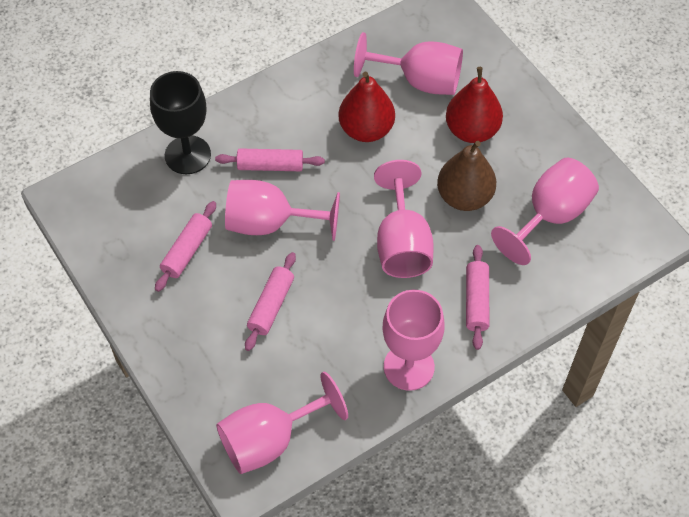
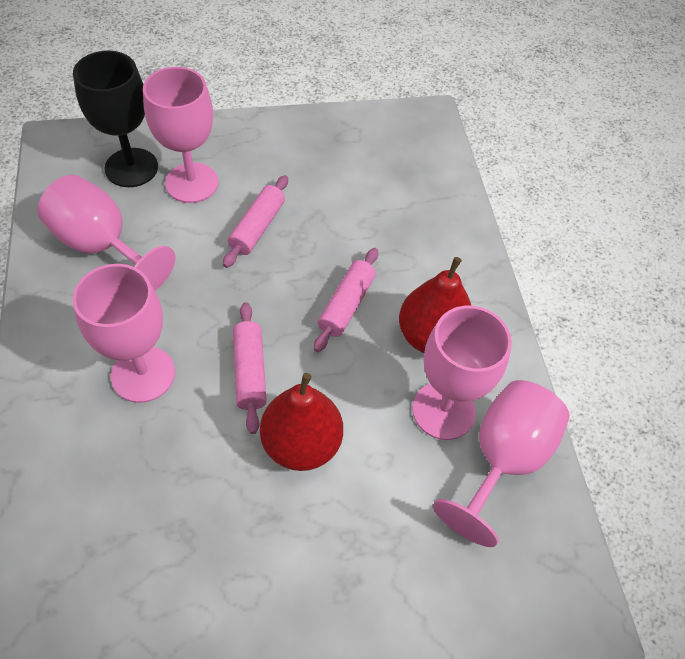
brown pear: [437,141,496,211] = 1 -> none = 0
pink goblet: [216,371,348,474] [225,180,340,241] [354,32,463,95] [374,160,434,278] [382,290,445,391] [491,157,599,265] = 6 -> [38,175,175,291] [72,264,175,403] [143,67,218,203] [412,306,512,440] [433,380,570,547] = 5
pink rolling pin: [155,201,216,292] [215,148,325,171] [245,252,296,351] [466,245,489,350] = 4 -> [223,175,288,268] [233,302,267,434] [314,248,378,352] = 3

